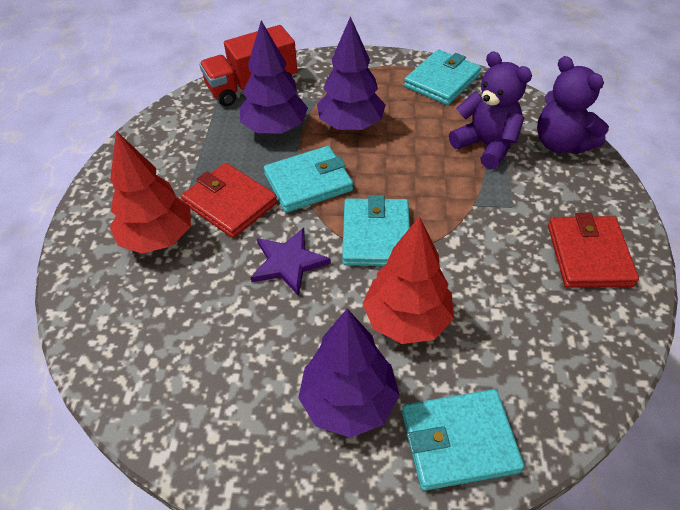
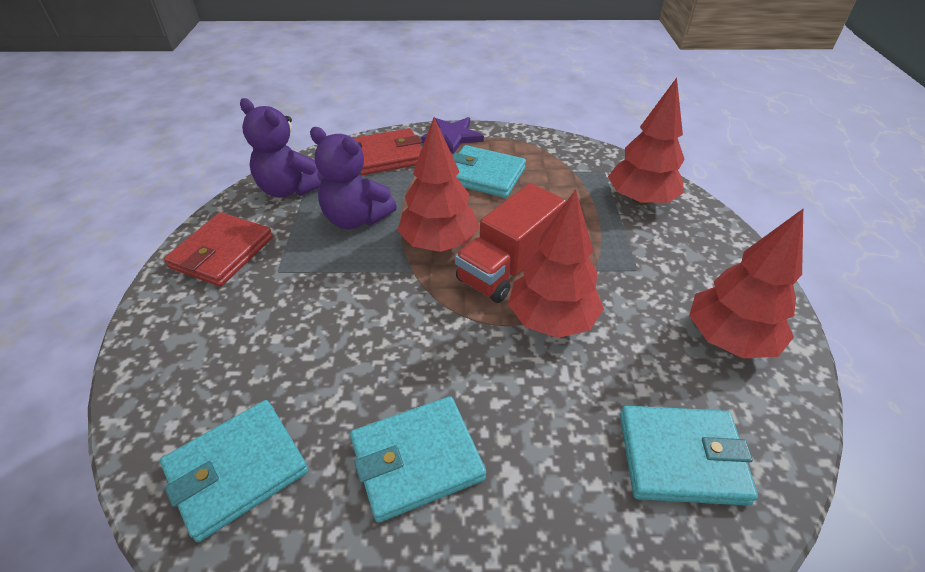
purple tree: [240,20,308,134] [298,309,400,438] [317,16,386,131] = 3 -> none = 0
red tree: [110,131,191,254] [363,216,454,344] = 2 -> [397,117,480,252] [508,189,604,338] [608,78,685,206] [689,209,803,358] = 4

